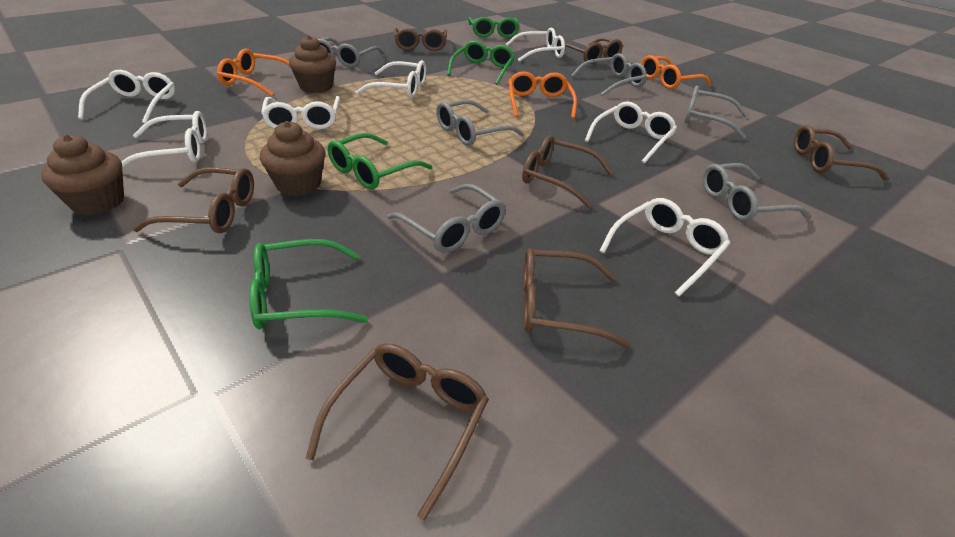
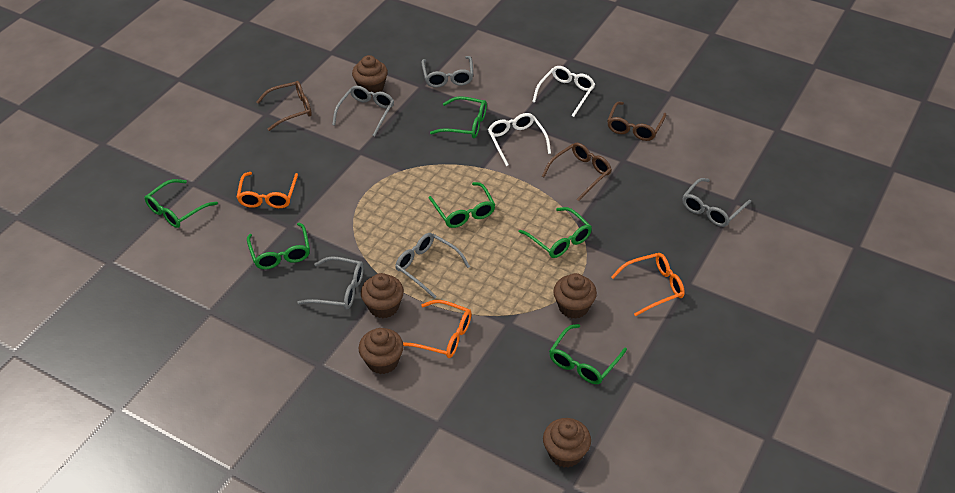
brown cupcake: [41,134,124,215] [260,121,325,196] [289,35,336,93] = 3 -> [352,55,388,96] [359,328,404,374] [361,273,404,318] [543,418,591,468] [553,273,597,319] = 5
brown glasses: [133,167,254,233] [305,343,489,521] [394,28,447,51] [522,135,613,208] [523,248,630,348] [565,38,623,64] [794,125,888,180] = 7 -> [256,81,312,131] [542,143,612,201] [607,102,667,141] = 3
green glasses: [249,239,368,329] [328,133,432,189] [447,41,515,85] [468,17,520,38] = 4 -> [145,179,218,228] [247,223,310,269] [429,182,495,228] [430,96,487,138] [519,207,592,258] [549,324,627,384] = 6
grey glasses: [318,37,384,67] [387,184,506,253] [436,100,524,146] [571,53,647,96] [684,86,748,139] [702,163,810,221] = 6 -> [297,256,364,309] [332,86,394,136] [395,233,470,299] [421,56,473,87] [682,178,751,227] = 5
white glasses: [78,70,175,124] [122,111,207,168] [261,96,340,129] [356,60,426,98] [505,27,565,62] [585,101,677,163] [599,198,730,296] = 7 -> [488,113,551,166] [532,66,595,117] = 2

